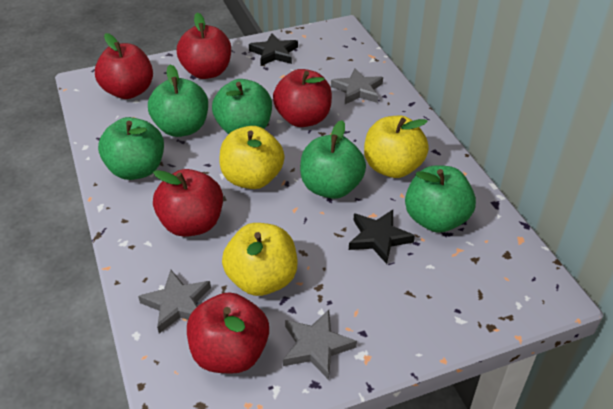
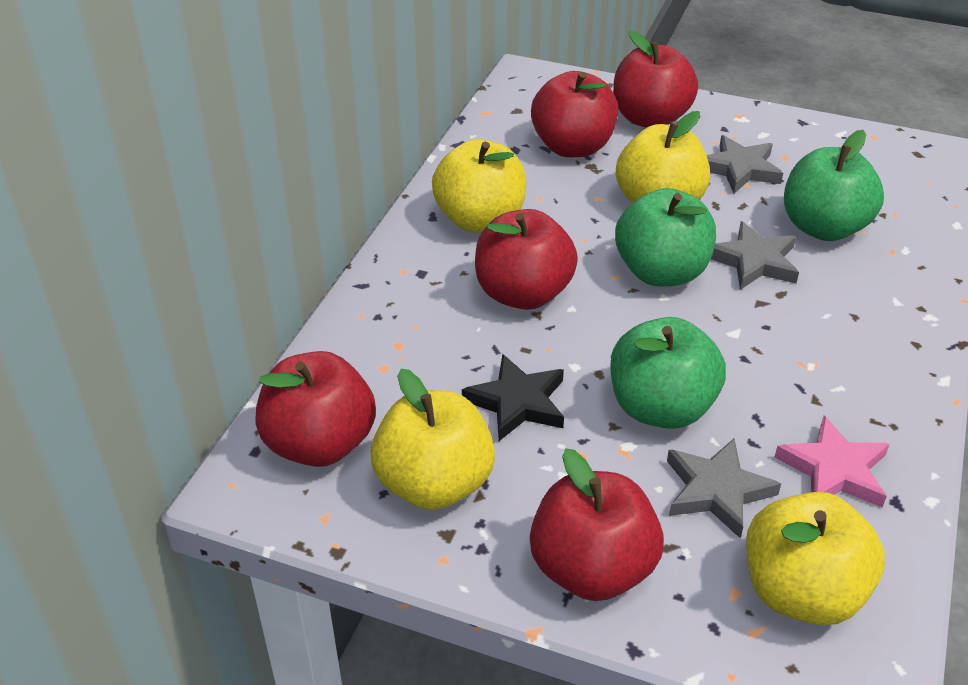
black star: [249,33,298,66] [349,210,415,264] = 2 -> [462,354,564,441] = 1
green apple: [98,117,164,180] [148,65,208,137] [212,79,272,134] [300,120,366,199] [405,165,476,233] = 5 -> [610,317,726,429] [615,188,716,286] [784,130,884,241] = 3
pink star: none = 0 -> [775,416,889,507] = 1
yellow apple: [219,126,285,189] [222,223,297,296] [364,116,429,178] = 3 -> [371,369,495,510] [432,139,526,233] [616,111,710,203] [746,492,885,625] = 4

